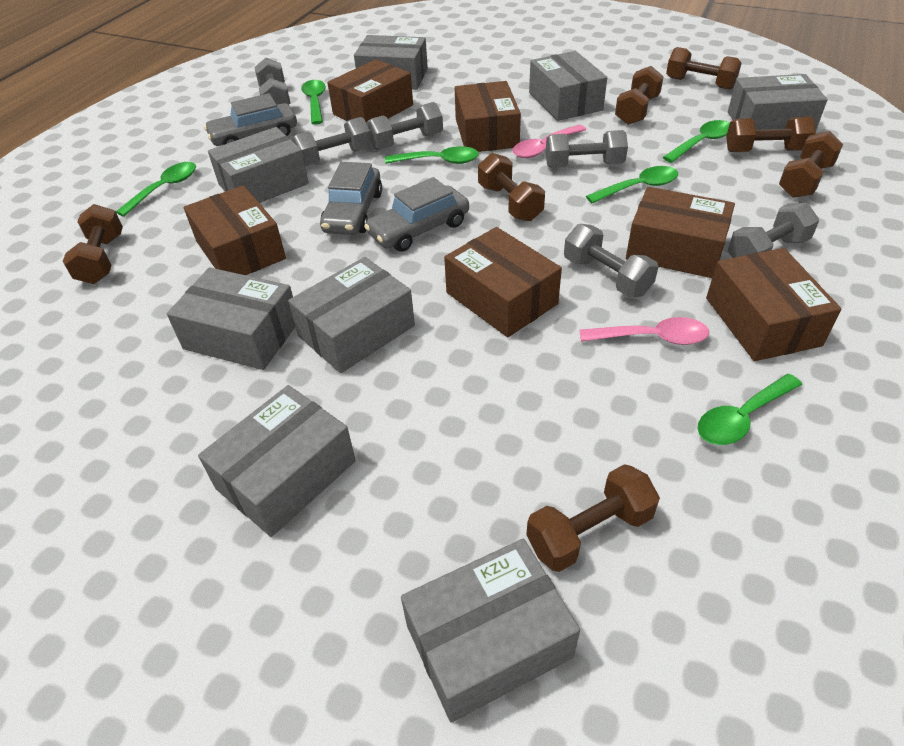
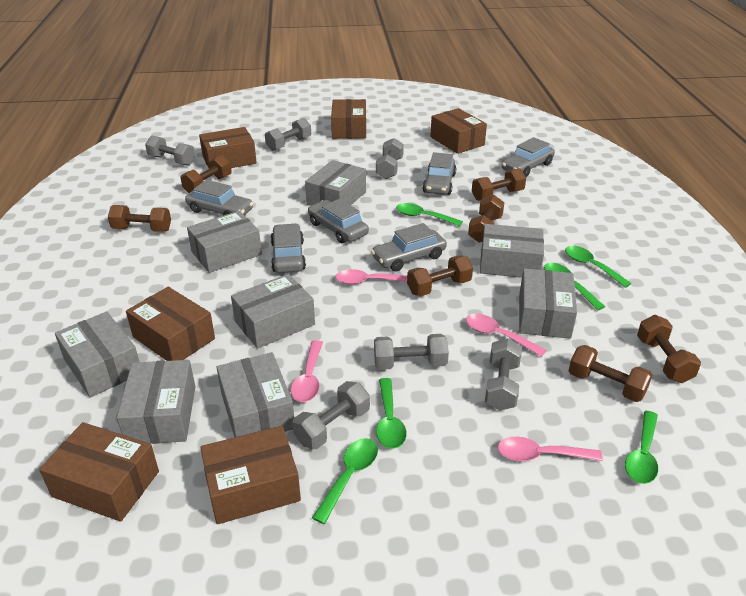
grey car: [204,93,297,146] [320,162,382,235] [364,177,469,252] = 3 -> [185,180,253,216] [271,223,306,273] [308,199,369,243] [371,223,447,272] [423,152,456,195] [502,137,555,177] = 6
pink spoon: [512,125,586,158] [580,317,709,345] = 2 -> [291,340,323,402] [335,269,407,285] [466,314,546,357] [498,437,603,461] = 4

